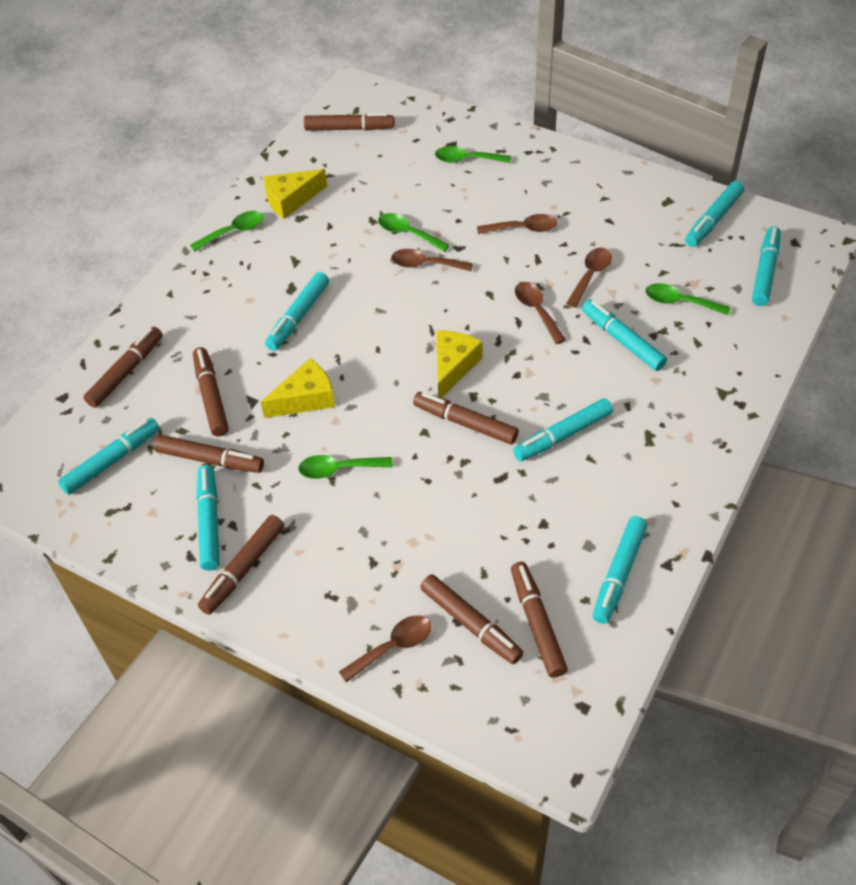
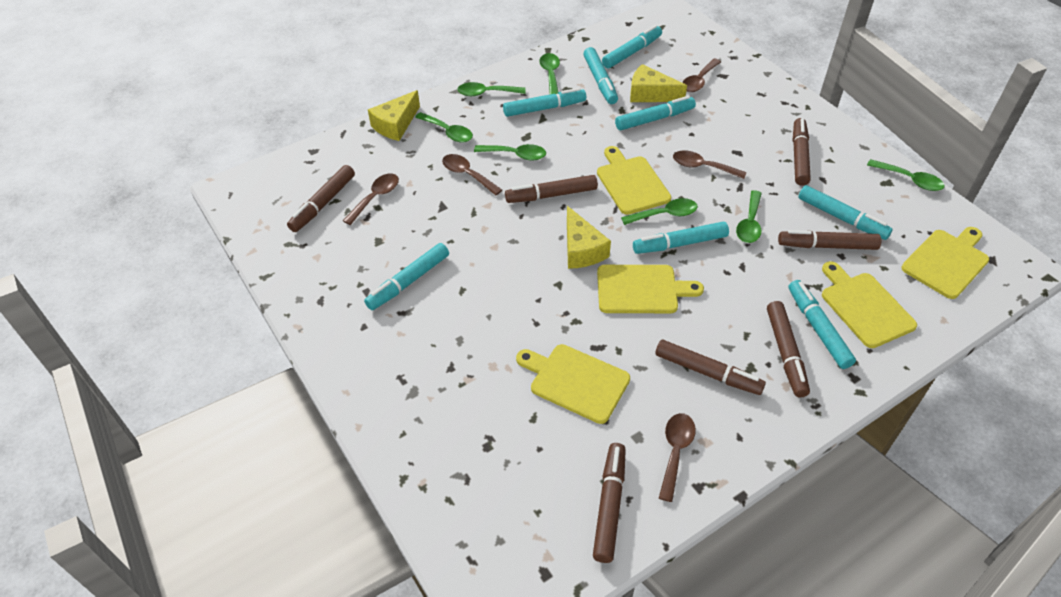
brown marker: [83,327,163,408] [154,435,264,473] [193,347,229,436] [198,515,284,615] [304,113,394,131] [413,392,519,445] [420,574,523,664] [511,562,568,678] = 8 -> [287,165,355,232] [505,175,598,203] [593,443,626,563] [655,340,766,395] [767,301,810,398] [778,230,881,250] [793,118,811,186] = 7
green spoon: [190,211,264,252] [298,455,393,479] [378,213,450,252] [435,146,511,163] [645,283,730,315] = 5 -> [415,112,473,143] [457,82,525,96] [474,144,546,161] [540,53,560,94] [621,198,698,225] [736,190,762,243] [867,159,945,191] = 7
yellow cutting board: none = 0 -> [516,344,630,424] [597,146,671,215] [597,265,704,313] [822,261,917,348] [902,227,989,299] = 5

